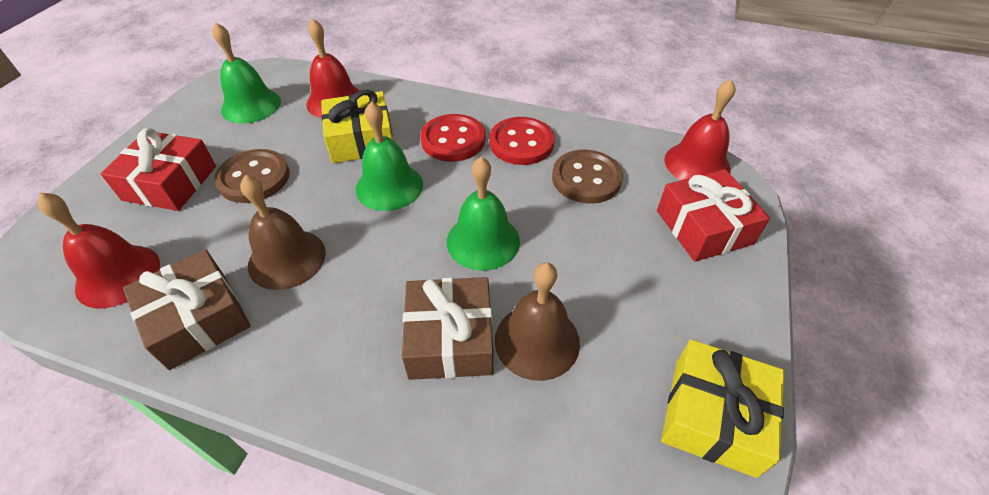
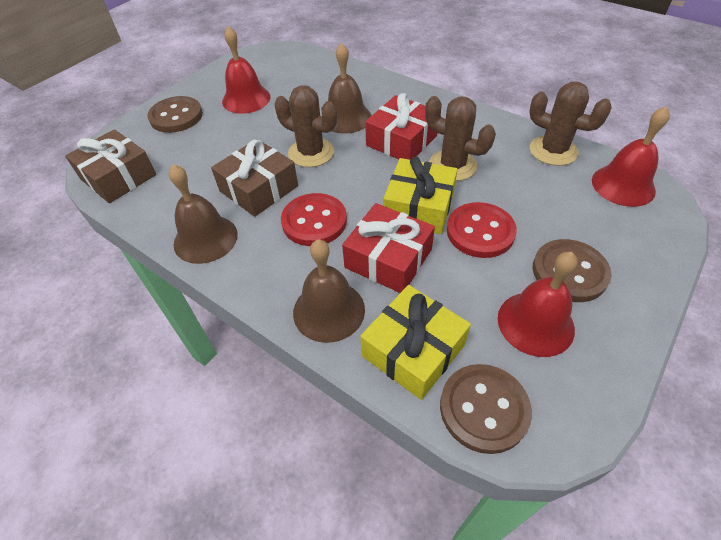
brown bell: [240,175,326,290] [495,262,580,381] = 2 -> [169,164,238,264] [293,239,365,343] [328,42,371,134] = 3
brown button: [214,149,290,203] [552,150,623,203] = 2 -> [147,96,203,133] [440,364,532,454] [533,239,612,302] = 3
brown cactus: none = 0 -> [275,85,337,167] [425,96,496,181] [529,81,612,166] = 3
green bell: [212,23,281,124] [356,101,423,211] [447,157,520,271] = 3 -> none = 0

